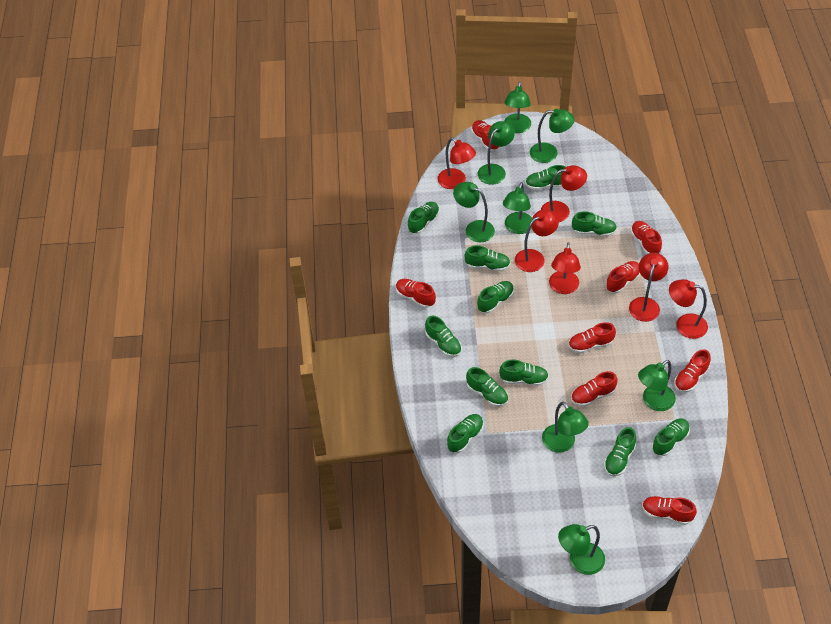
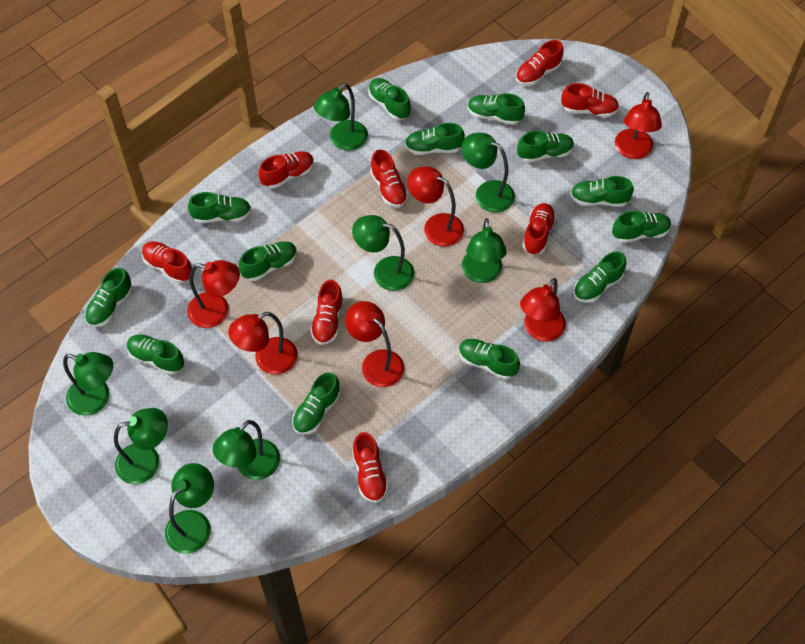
green shoe: [408,202,440,234] [425,316,462,357] [447,414,484,453] [465,245,510,271] [466,367,508,407] [477,281,514,313] [499,360,549,386] [525,165,566,190] [572,211,617,236] [604,427,636,476] [652,418,690,456] = 11 -> [85,267,133,327] [127,334,184,375] [188,192,251,223] [239,241,297,281] [292,372,340,435] [368,78,411,120] [405,123,465,155] [459,339,520,380] [468,93,525,125] [517,131,574,163] [570,176,634,207] [574,251,627,303] [612,211,671,243] = 13

